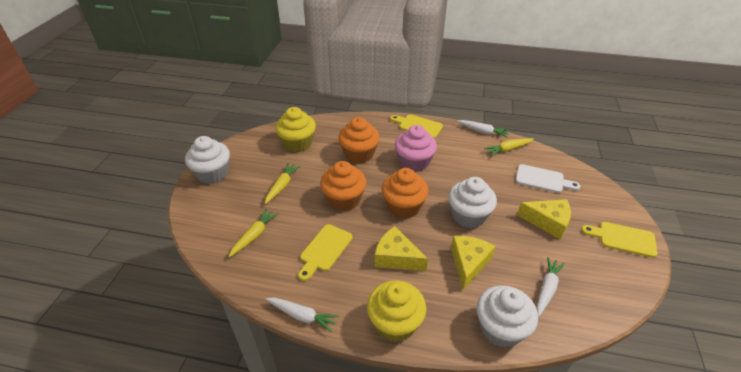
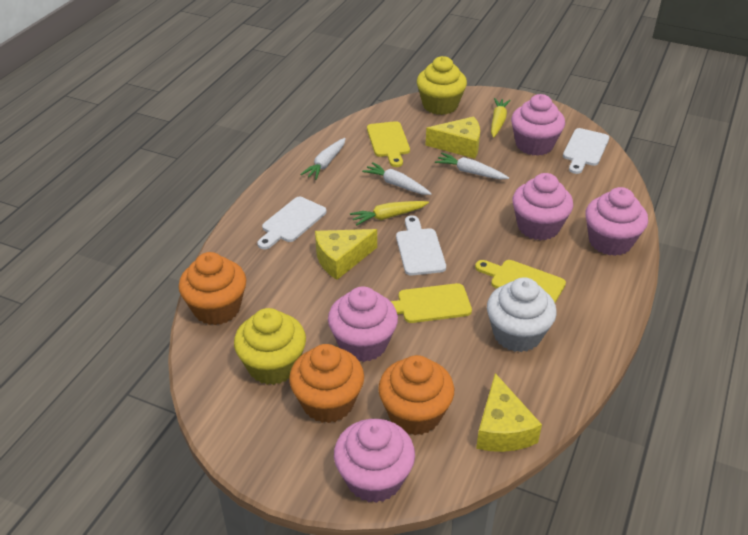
pink cupcake: [395,125,437,172] = 1 -> [328,286,398,362] [334,419,415,503] [511,94,565,156] [513,173,573,241] [585,187,648,256] = 5
white cupcake: [185,136,230,184] [448,177,497,228] [477,285,538,348] = 3 -> [487,277,557,352] = 1
white cutting board: [516,164,581,193] = 1 -> [257,197,327,249] [396,215,446,275] [563,128,609,174] = 3
yellow carrot: [229,209,279,257] [265,163,300,204] [484,138,534,157] = 3 -> [350,201,429,226] [491,98,511,138] = 2

